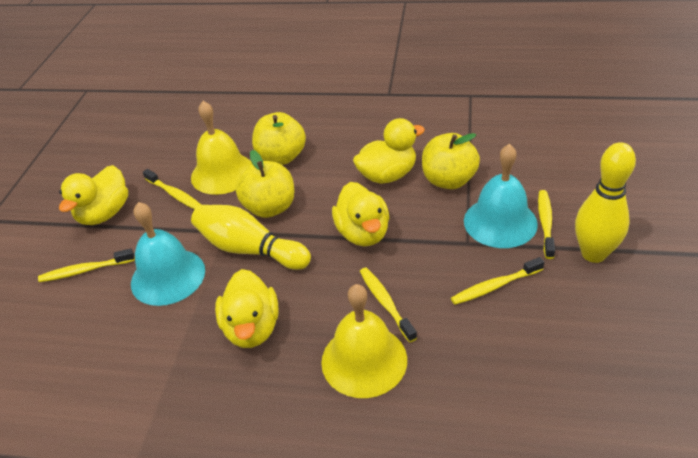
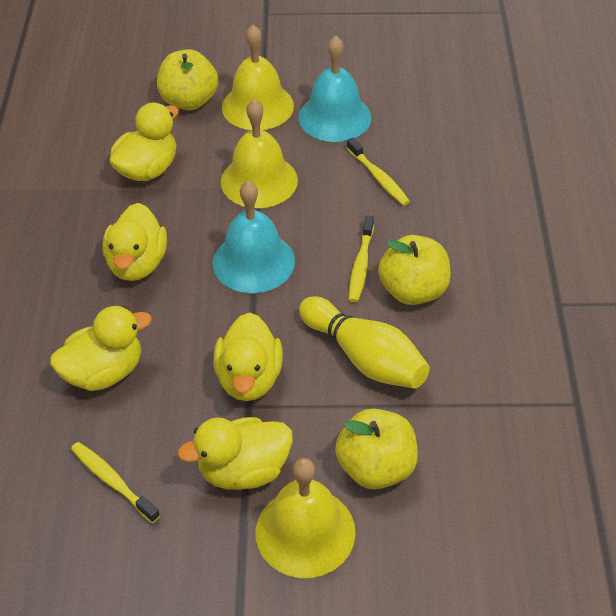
yellow bell: [191,101,252,195] [321,284,407,398] = 2 -> [221,99,298,208] [222,25,294,130] [256,458,356,578] = 3
yellow bowling pin: [191,205,311,270] [575,142,636,263] = 2 -> [299,296,430,389] = 1
yellow duck: [59,165,128,225] [215,269,279,348] [332,182,389,246] [353,118,425,184] = 4 -> [50,306,152,391] [102,203,167,281] [110,102,179,181] [178,417,293,490] [214,312,283,401] = 5
yellow toothbrush: [38,248,135,282] [143,169,201,209] [360,267,417,343] [451,257,544,305] [538,190,555,259] = 5 -> [71,442,160,523] [347,138,410,206] [349,215,374,302] = 3

